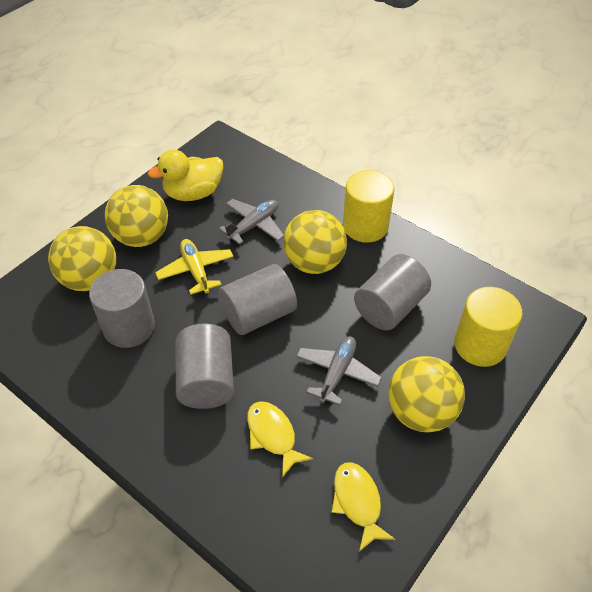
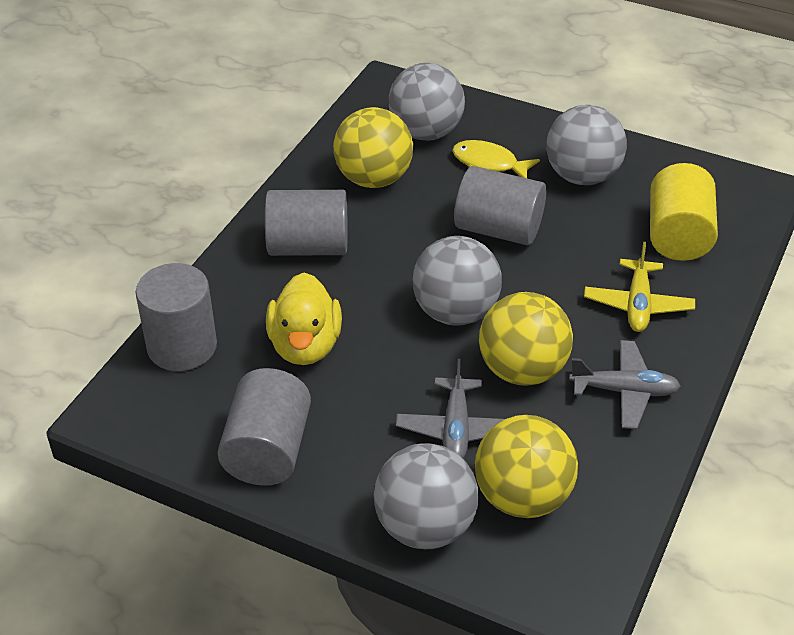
grey ball: none = 0 -> [374,443,478,549] [388,63,465,141] [412,236,502,326] [546,105,627,185] = 4
yellow ball: [48,226,116,291] [105,185,168,247] [283,210,347,274] [388,356,465,433] = 4 -> [333,107,413,188] [475,415,578,518] [479,292,573,386] = 3
yellow cylinder: [343,170,394,243] [454,287,523,367] = 2 -> [650,163,718,261] = 1
yellow fish: [247,401,313,478] [332,462,395,552] = 2 -> [452,140,540,178] = 1

